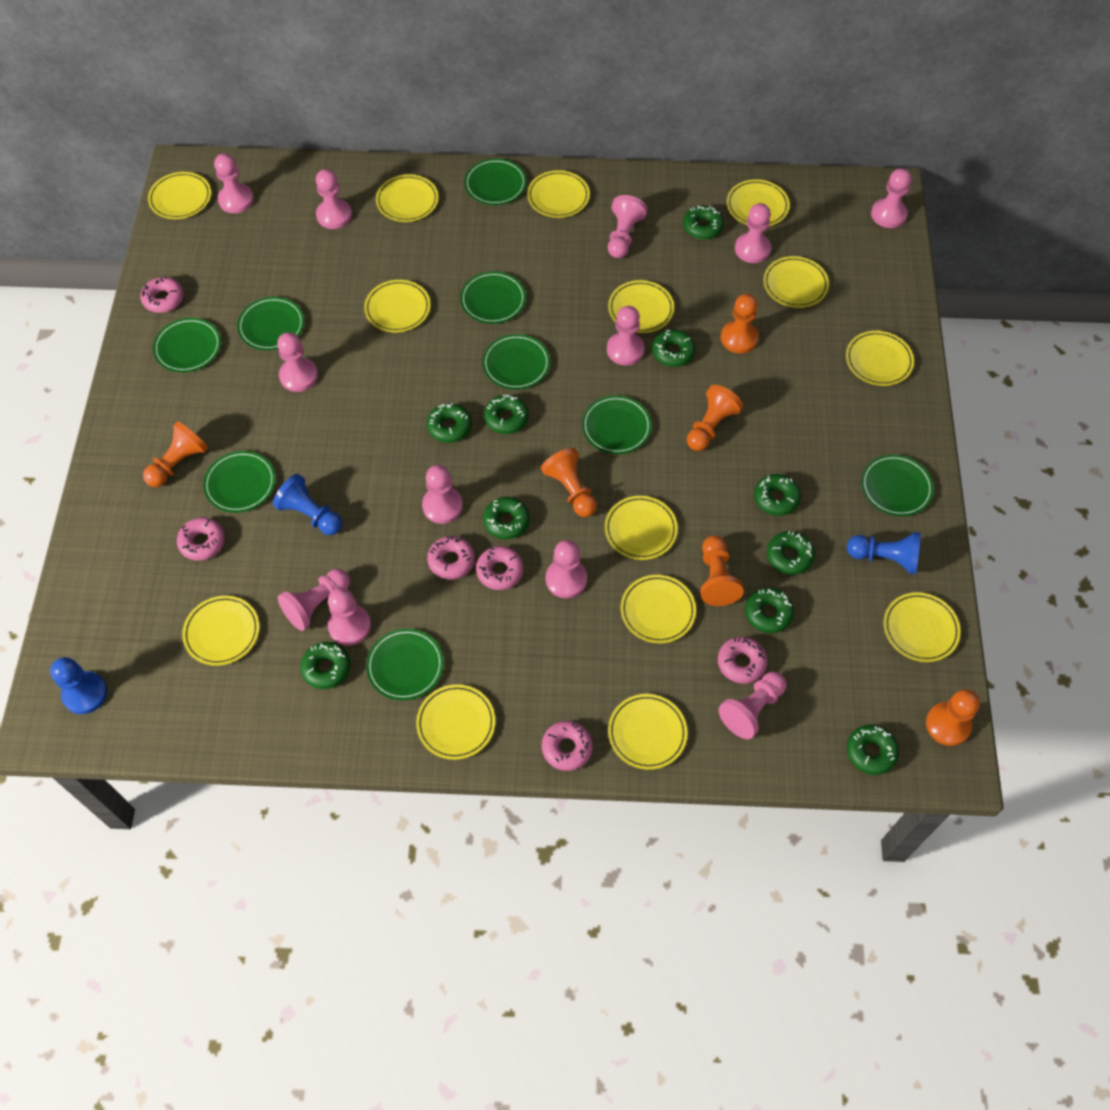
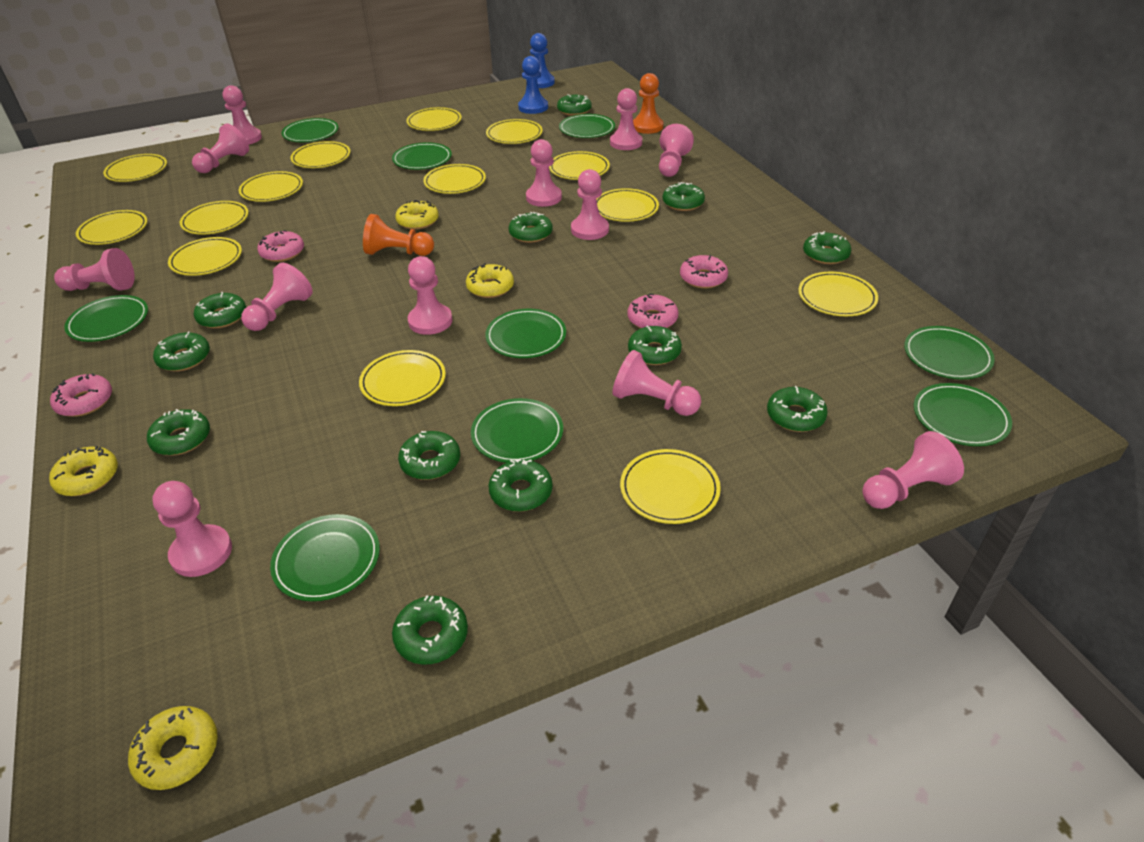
blue pawn: [50,657,107,714] [273,474,342,535] [847,532,921,574] = 3 -> [518,56,548,114] [526,33,555,88] = 2
green donut: [300,642,351,689] [427,403,472,443] [483,497,530,539] [484,394,529,434] [652,329,695,367] [683,206,724,240] [745,588,794,633] [754,474,801,516] [767,531,815,575] [847,725,899,775] = 10 -> [147,409,210,455] [153,331,210,371] [194,292,246,328] [392,595,468,665] [398,431,460,480] [488,459,553,512] [509,212,553,243] [557,94,592,116] [628,325,682,365] [663,182,705,211] [767,386,828,432] [803,231,851,264] = 12
orange pawn: [143,421,208,487] [541,448,597,517] [687,385,743,451] [700,535,744,606] [721,294,759,353] [926,689,980,746] = 6 -> [363,214,434,256] [633,73,663,134] = 2
pink donut: [140,277,184,313] [177,517,225,561] [427,536,475,580] [476,546,524,590] [542,721,593,771] [718,637,768,684] = 6 -> [50,373,112,417] [257,230,304,262] [627,293,679,328] [680,255,728,288] = 4
yellow donut: none = 0 -> [49,446,118,496] [128,706,218,790] [395,200,439,230] [466,264,514,298] = 4

